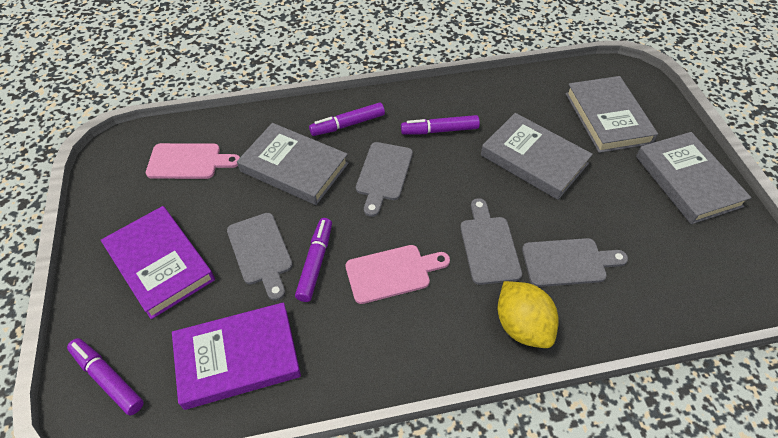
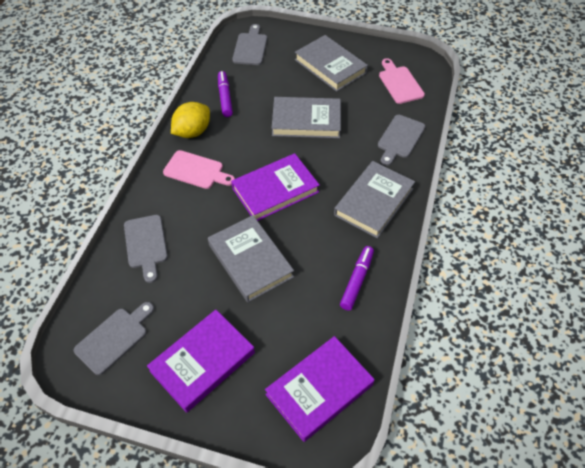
purple book: [101,206,215,319] [172,302,301,410] = 2 -> [147,309,255,413] [231,153,320,221] [265,336,375,442] = 3
purple marker: [67,338,144,415] [295,218,332,302] [309,102,385,136] [401,115,480,135] = 4 -> [218,71,233,117] [340,246,374,311] = 2

